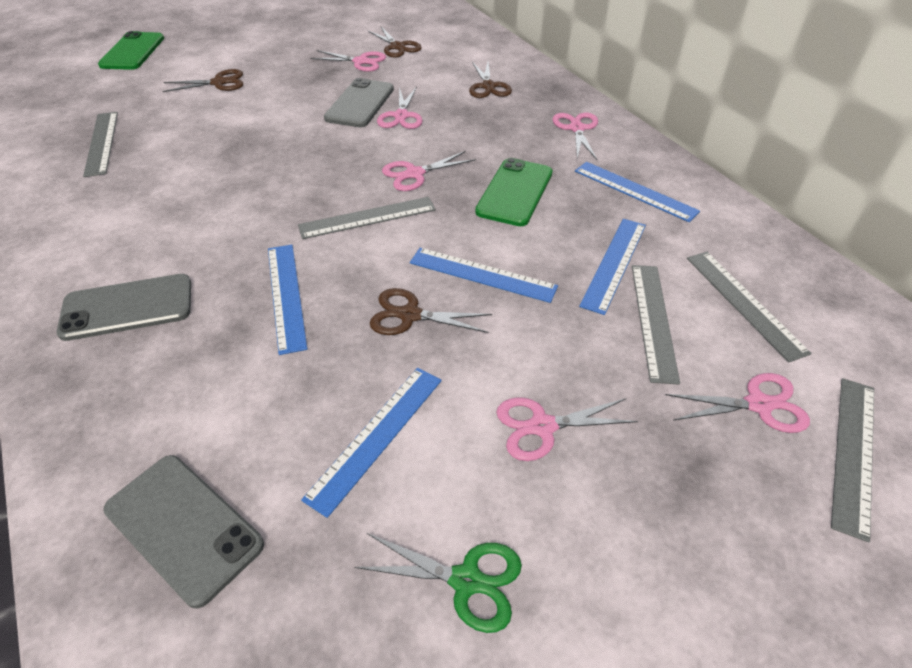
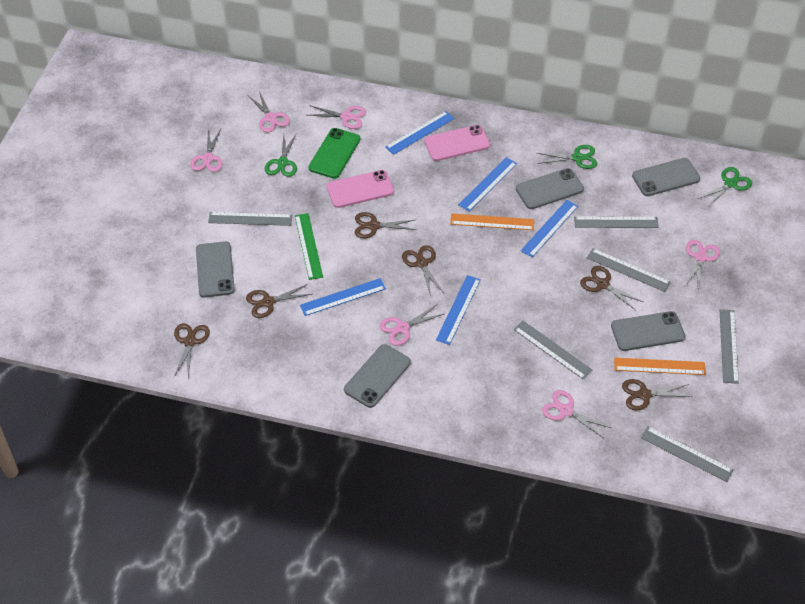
brown scissors: [163,69,243,92] [367,27,422,58] [370,288,492,335] [469,61,512,98] = 4 -> [174,323,210,379] [246,284,312,318] [355,212,416,238] [402,245,444,296] [580,266,643,311] [622,379,692,410] = 6
green phone: [98,31,164,70] [475,158,553,226] = 2 -> [308,128,360,179] = 1
green ruler: none = 0 -> [295,213,323,280] = 1
green scissors: [354,533,522,633] = 1 -> [265,134,297,177] [537,145,597,169] [698,167,752,207] = 3
grey phone: [56,274,191,341] [103,455,264,608] [324,78,394,127] = 3 -> [196,241,235,297] [344,344,411,408] [516,168,584,209] [611,311,685,351] [632,158,700,196] = 5
grey ruler: [83,112,118,177] [298,197,436,239] [632,265,680,384] [687,252,812,362] [831,378,874,543] = 5 -> [208,212,292,226] [514,321,593,380] [574,217,659,228] [587,248,671,292] [641,426,734,482] [720,309,739,384] = 6
orange ruler: none = 0 -> [450,213,534,230] [614,358,706,375] = 2
pink phone: none = 0 -> [327,170,394,208] [424,125,490,161] = 2

